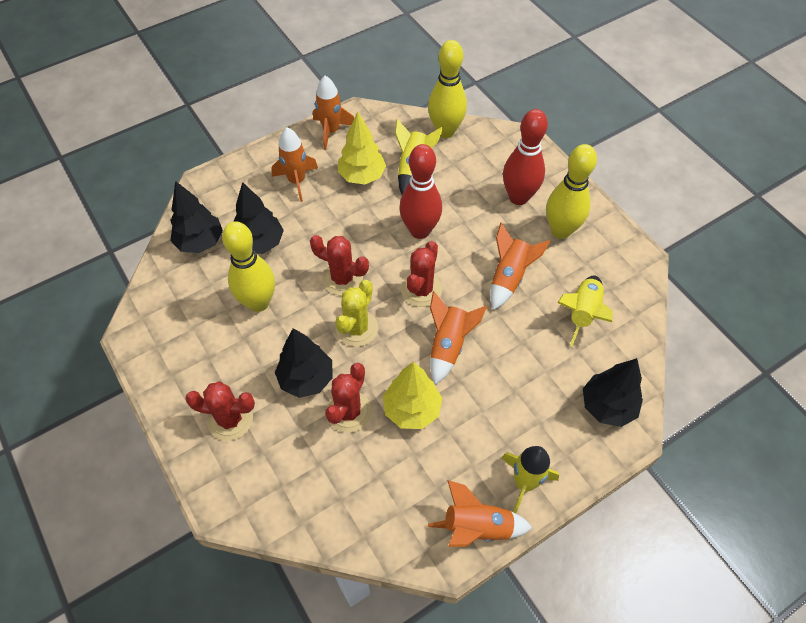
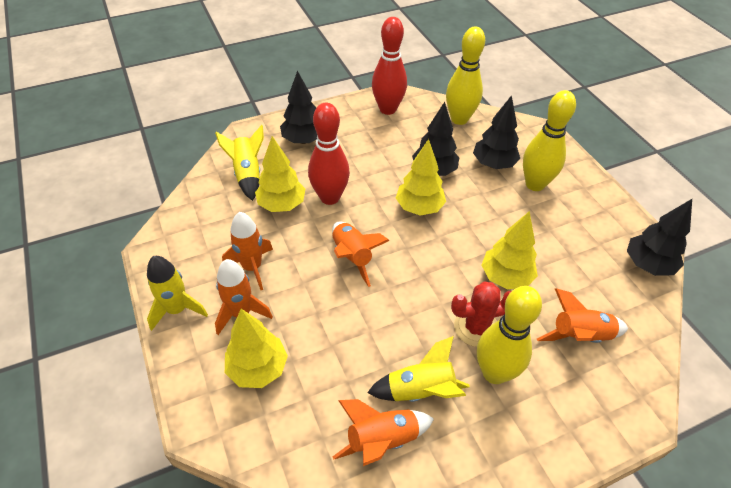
red cactus: [185,381,255,441] [310,235,369,295] [325,363,372,433] [401,241,442,307] = 4 -> [451,282,511,347] = 1
yellow cactus: [335,280,378,347] = 1 -> none = 0
yellow tree: [338,112,386,185] [383,362,442,429] = 2 -> [225,309,288,388] [255,136,305,212] [396,139,446,216] [481,211,538,289] = 4

